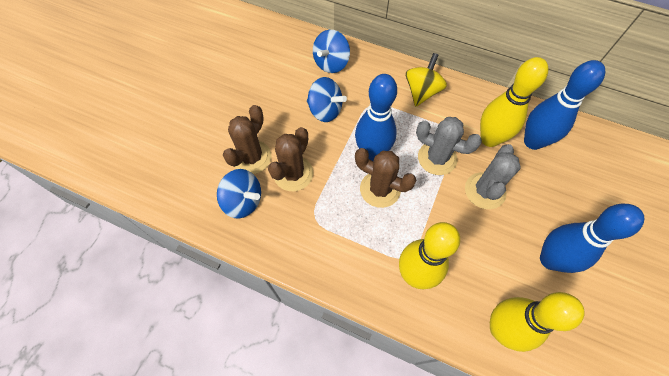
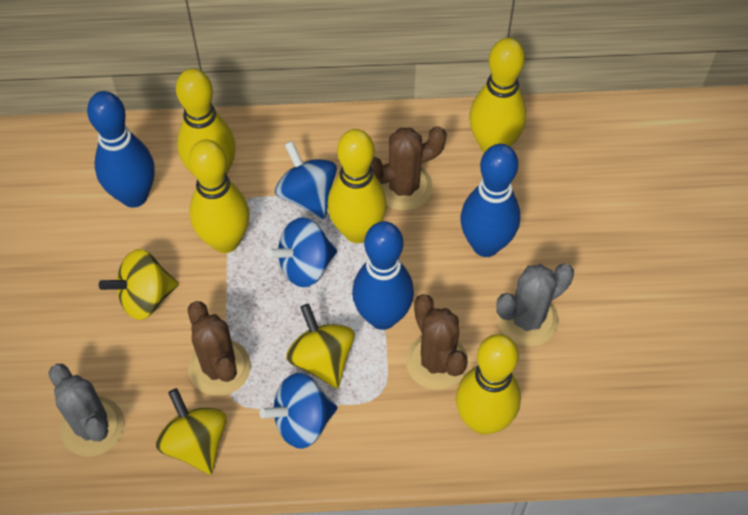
yellow bowling pin: [399,222,460,289] [480,57,548,147] [490,292,585,352] = 3 -> [176,68,236,175] [189,139,250,253] [328,129,387,243] [456,334,521,435] [469,38,526,153] = 5
yellow spinning top: [406,53,447,106] = 1 -> [99,249,179,320] [156,388,227,474] [286,304,355,388] = 3

